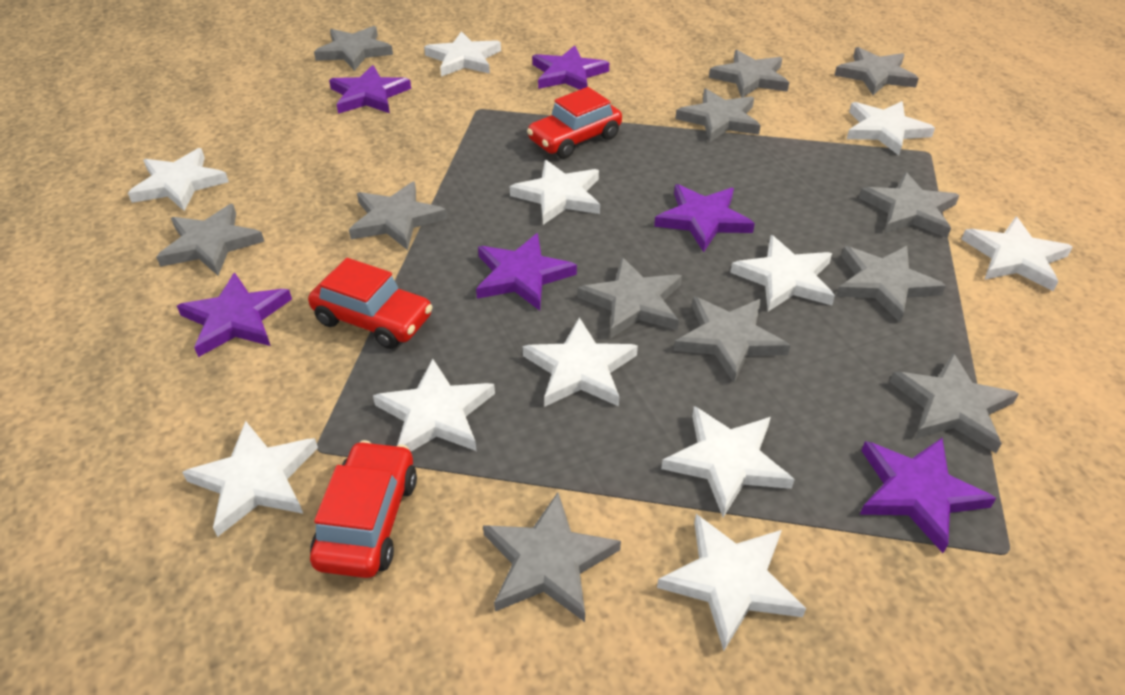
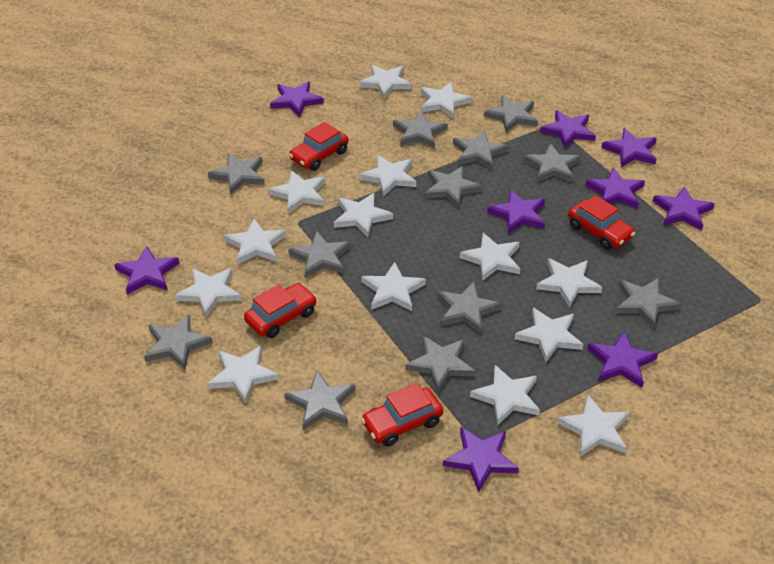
purple star: [177,272,292,357] [329,65,411,114] [476,233,577,311] [532,45,609,90] [654,184,755,252] [860,438,996,553] = 6 -> [114,246,179,295] [270,81,324,117] [443,427,519,492] [487,190,545,234] [540,110,596,149] [585,168,645,209] [587,331,658,388] [601,128,657,167] [653,186,715,231] = 9
red car: [308,258,432,349] [310,440,417,578] [527,87,622,159] = 3 -> [244,283,317,338] [289,122,348,171] [361,383,443,446] [568,195,635,250] = 4
white star: [128,148,229,211] [182,421,318,537] [373,359,495,452] [424,31,501,77] [510,160,600,225] [523,317,638,407] [657,514,806,651] [661,406,795,517] [730,235,835,312] [847,101,935,155] [961,217,1072,291] = 11 -> [175,268,241,317] [207,346,279,403] [224,219,286,265] [268,170,325,213] [334,193,393,237] [359,65,412,99] [359,155,416,197] [361,262,426,311] [421,82,472,118] [460,233,520,281] [470,365,540,426] [515,308,584,362] [536,258,602,308] [557,395,630,457] = 14

